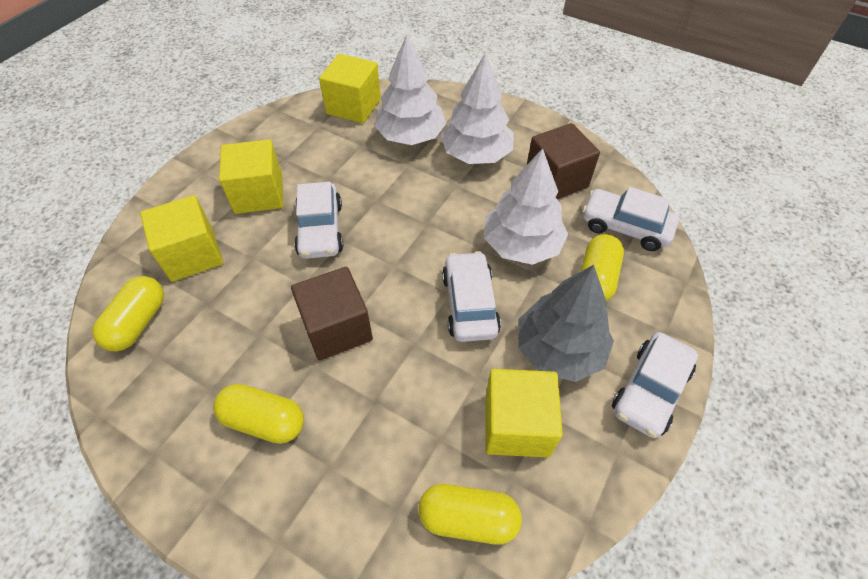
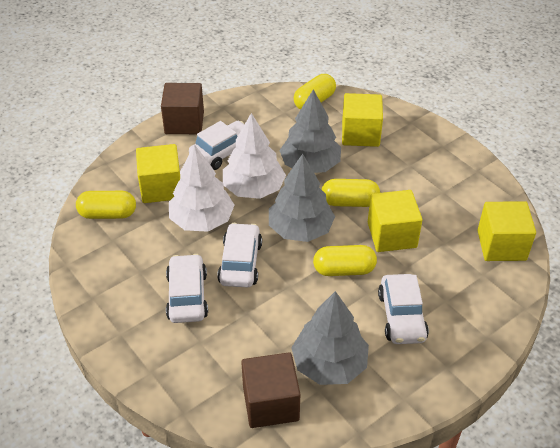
grey tree: [518,265,614,382] = 1 -> [269,154,335,242] [279,89,341,173] [291,291,369,385] = 3
white tree: [374,35,446,145] [441,54,514,164] [484,148,568,265] = 3 -> [169,144,235,232] [223,113,286,199] = 2

